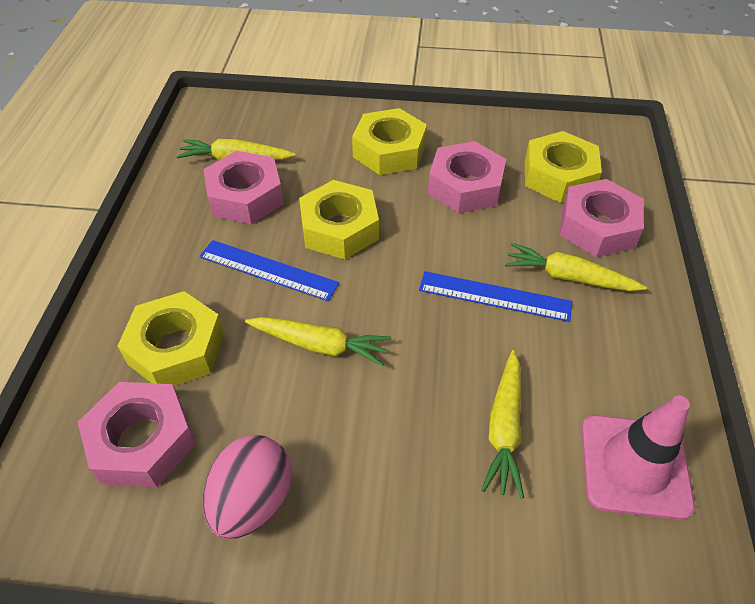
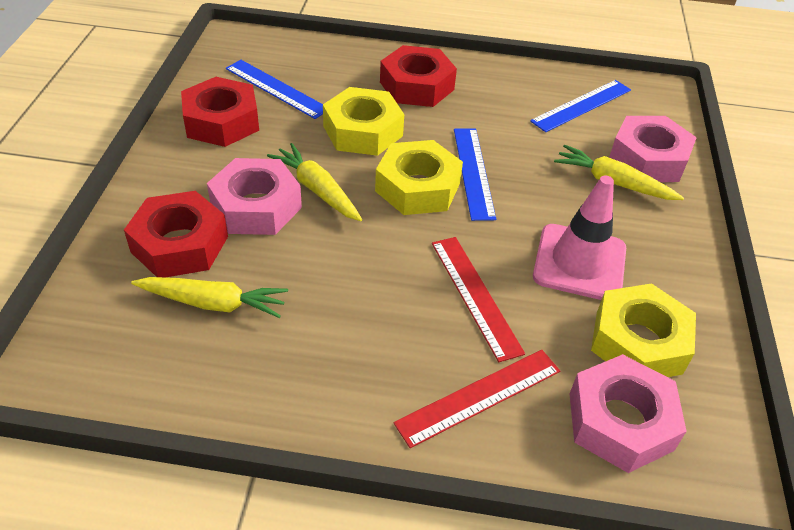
blue ruler: [199,240,339,301] [419,271,572,322] = 2 -> [226,60,323,119] [454,129,496,221] [530,80,631,132] = 3
pink egg: [203,435,292,539] = 1 -> none = 0
pink nut: [77,382,196,487] [203,151,284,224] [428,141,506,213] [559,179,644,257] = 4 -> [207,158,302,235] [570,354,687,473] [609,116,697,182] = 3
red nut: none = 0 -> [124,191,228,277] [181,77,259,147] [380,45,457,107] = 3
red ruler: none = 0 -> [393,350,560,448] [432,237,525,362] = 2
yellow carrot: [176,139,296,161] [245,317,391,367] [481,350,524,499] [505,243,647,291] = 4 -> [131,277,288,318] [267,143,362,221] [554,145,684,200] = 3
yellow nut: [118,291,224,386] [299,180,379,259] [352,108,427,175] [525,131,602,203] = 4 -> [323,87,404,156] [375,140,463,215] [591,283,696,377] = 3

